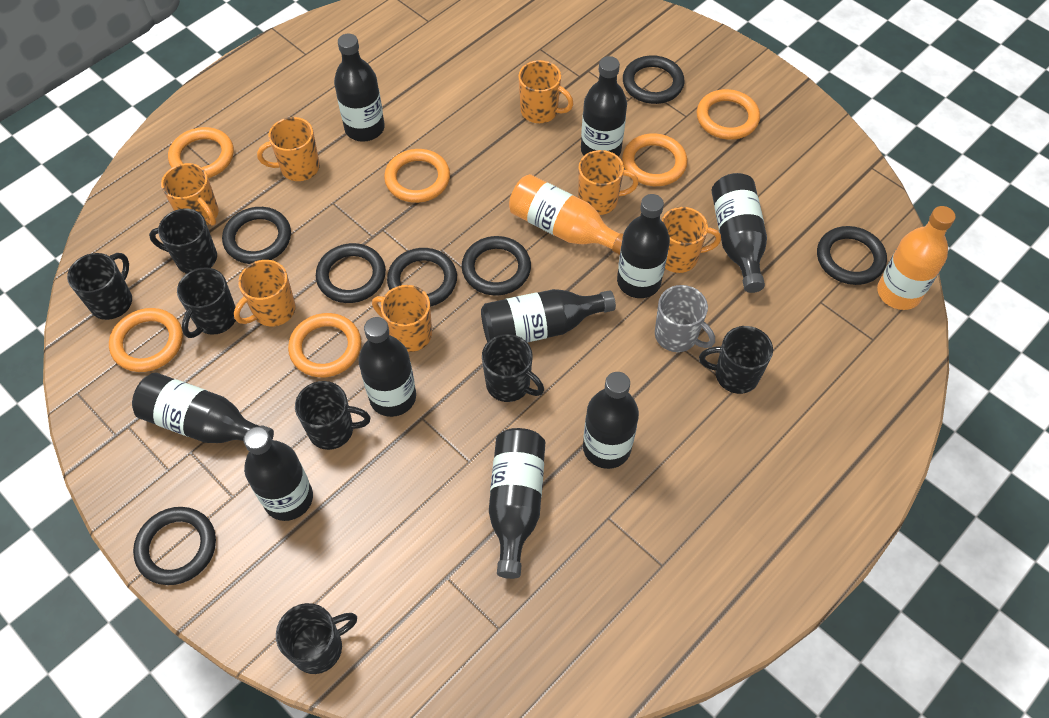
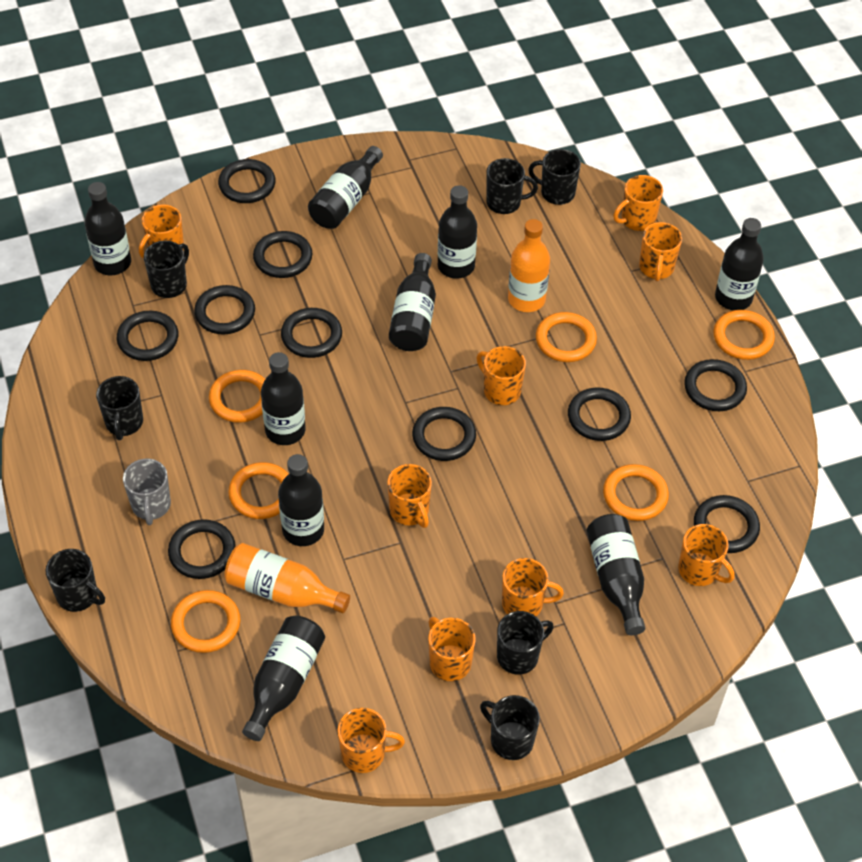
black bottle: [132,373,274,443] [243,427,313,521] [334,34,385,142] [359,317,416,417] [481,289,616,342] [489,428,545,579] [581,56,627,157] [583,372,639,469] [617,194,670,298] [712,173,767,293] = 10 -> [84,182,131,275] [242,616,325,741] [261,352,306,445] [278,454,324,546] [308,146,383,229] [389,253,436,351] [438,185,477,279] [586,514,645,635] [715,218,764,310] = 9
black ring: [133,507,216,585] [222,207,291,264] [316,243,386,303] [387,248,457,307] [462,236,531,295] [623,55,685,104] [817,226,887,285] = 7 -> [117,311,178,361] [168,519,236,579] [194,285,255,334] [218,159,276,203] [253,231,312,278] [281,308,342,358] [412,407,476,461] [568,388,631,441] [684,359,747,411] [694,495,760,553] = 10
orange mug: [161,163,219,226] [234,260,296,326] [257,117,320,181] [372,285,432,352] [518,60,574,123] [578,150,639,215] [661,207,721,273] = 7 -> [139,204,184,258] [337,708,405,773] [387,464,432,528] [428,617,475,681] [477,346,526,405] [502,558,564,616] [613,175,663,231] [639,222,682,282] [678,524,735,586] = 9

